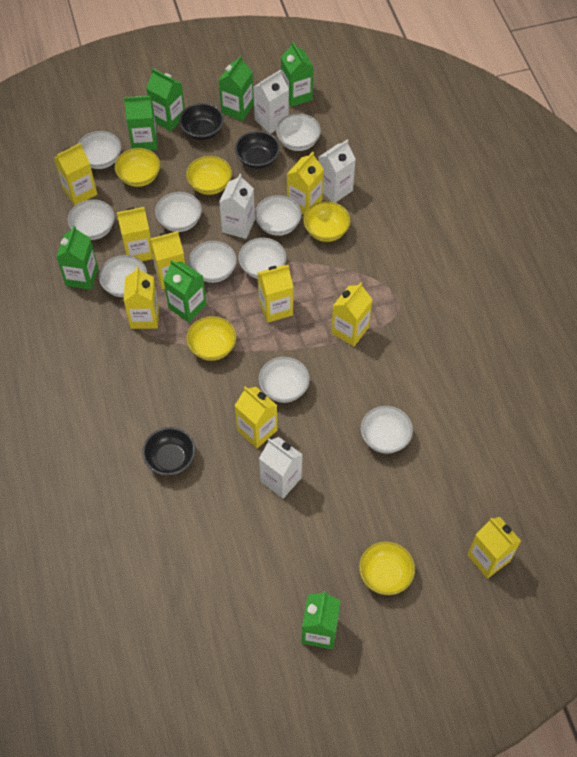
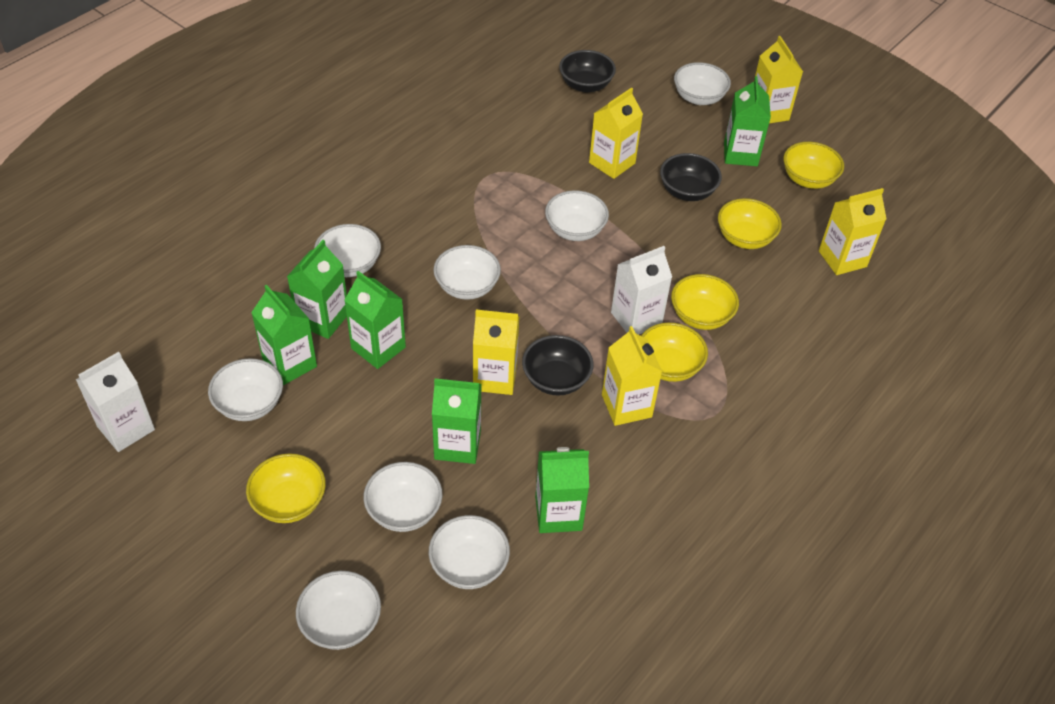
green carton: [56,226,98,290] [124,96,157,150] [146,68,185,131] [163,260,206,322] [219,55,254,121] [281,41,313,107] [301,591,341,649] = 7 -> [251,285,317,385] [287,240,347,339] [344,271,406,369] [432,378,481,464] [535,447,589,533] [724,76,771,166] = 6
white bowl: [68,200,115,240] [77,131,121,169] [99,255,147,297] [155,192,202,232] [189,241,237,283] [238,238,287,279] [255,195,302,236] [259,357,310,403] [276,113,321,151] [361,406,413,454] = 10 -> [208,358,283,421] [296,571,381,650] [314,224,381,277] [364,462,442,532] [429,515,510,589] [434,245,501,300] [545,190,609,241] [674,62,731,105] = 8
white carton: [219,174,255,239] [253,70,289,134] [259,437,303,498] [318,140,356,203] = 4 -> [76,352,155,452] [611,246,672,335] = 2
yellow carton: [54,143,97,205] [117,207,153,261] [124,267,159,329] [149,231,185,289] [234,386,277,448] [257,265,293,323] [287,151,324,215] [331,282,373,346] [468,517,521,578] = 9 -> [473,310,519,395] [589,87,643,179] [602,326,662,426] [755,36,803,123] [819,188,886,275] = 5

